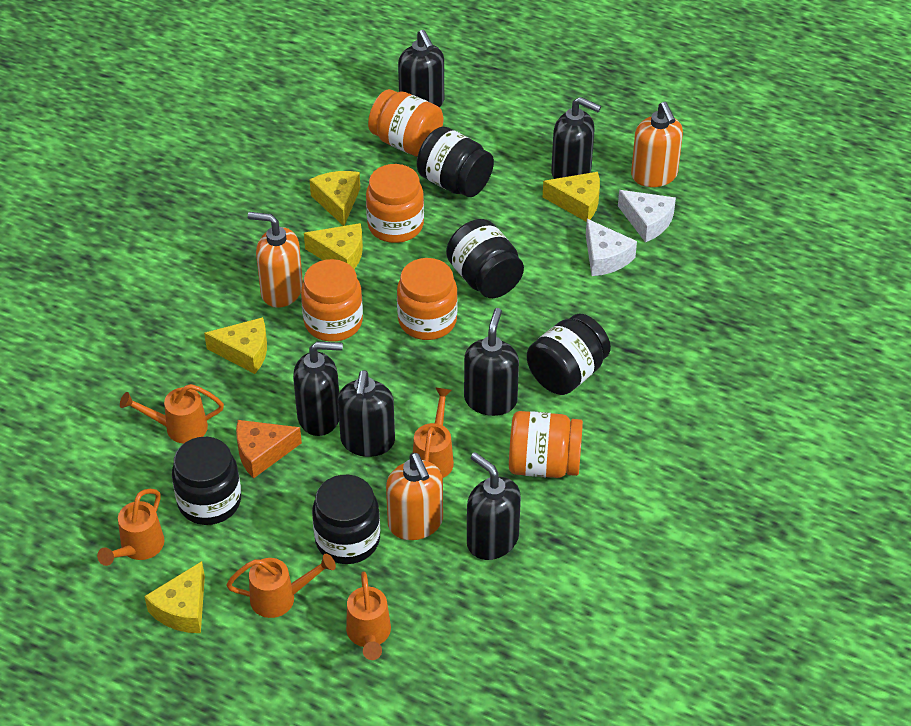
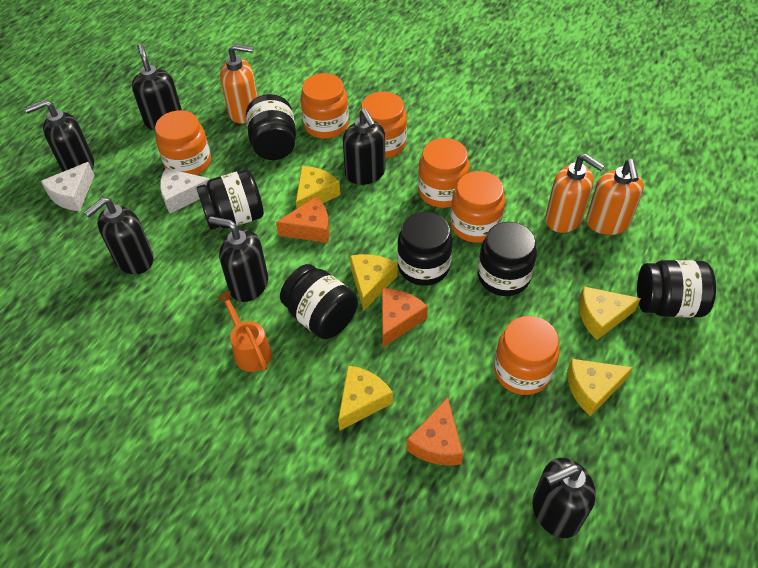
black jar: [172,437,241,525] [312,475,380,564] [417,127,494,197] [446,219,524,298] [527,313,611,395] = 5 -> [197,170,264,230] [246,94,296,160] [280,264,358,339] [397,212,453,286] [478,222,537,296] [637,260,716,317] = 6
orange cheese: [236,420,302,478] = 1 -> [276,196,330,243] [382,288,428,347] [407,397,463,466] = 3
orange jar: [301,259,363,342] [366,164,424,243] [368,89,443,157] [397,258,458,340] [509,411,583,478] = 5 -> [155,110,211,175] [301,73,349,139] [359,91,407,158] [418,138,470,208] [450,171,505,243] [494,316,560,395] = 6
orange watering can: [97,489,165,566] [120,384,224,444] [226,554,336,618] [346,572,391,660] [413,387,454,478] = 5 -> [217,291,272,372] = 1

